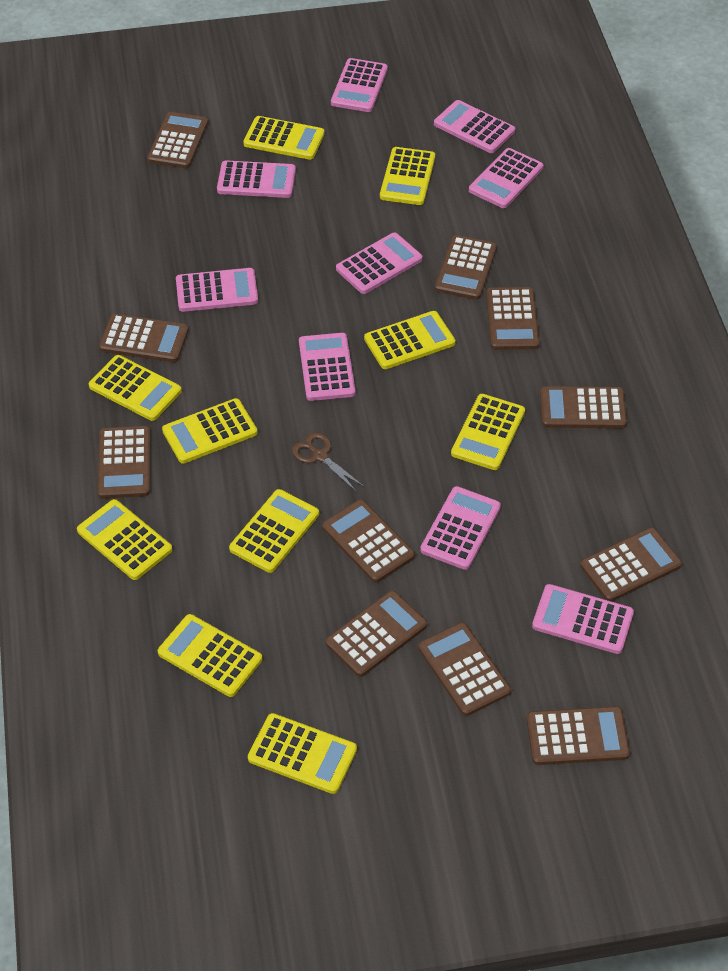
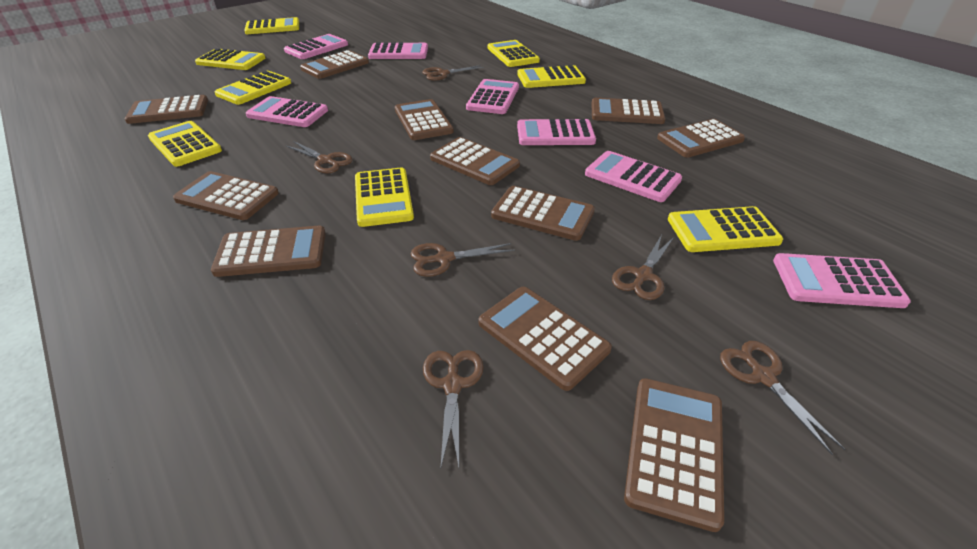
brown scissors: [292,432,365,492] = 1 -> [285,141,352,173] [410,243,515,277] [422,65,484,81] [423,350,484,469] [612,235,674,300] [720,341,845,455] = 6
pink calculator: [176,268,258,312] [217,160,296,198] [299,333,355,401] [331,58,388,112] [336,233,423,294] [420,486,501,570] [434,100,515,153] [469,148,543,208] [532,584,634,654] = 9 -> [246,96,328,127] [284,34,348,59] [368,42,428,59] [466,79,519,114] [517,119,596,145] [585,151,682,202] [773,253,911,308] = 7
yellow calculator: [77,499,172,580] [89,355,182,421] [158,614,262,697] [162,398,258,464] [229,489,319,573] [243,116,325,160] [248,713,357,794] [364,311,455,369] [380,147,435,205] [451,394,525,470] = 10 -> [148,121,222,167] [195,48,266,70] [215,71,291,105] [244,17,299,34] [355,168,414,227] [488,40,540,67] [517,65,586,88] [668,206,783,252] = 8

